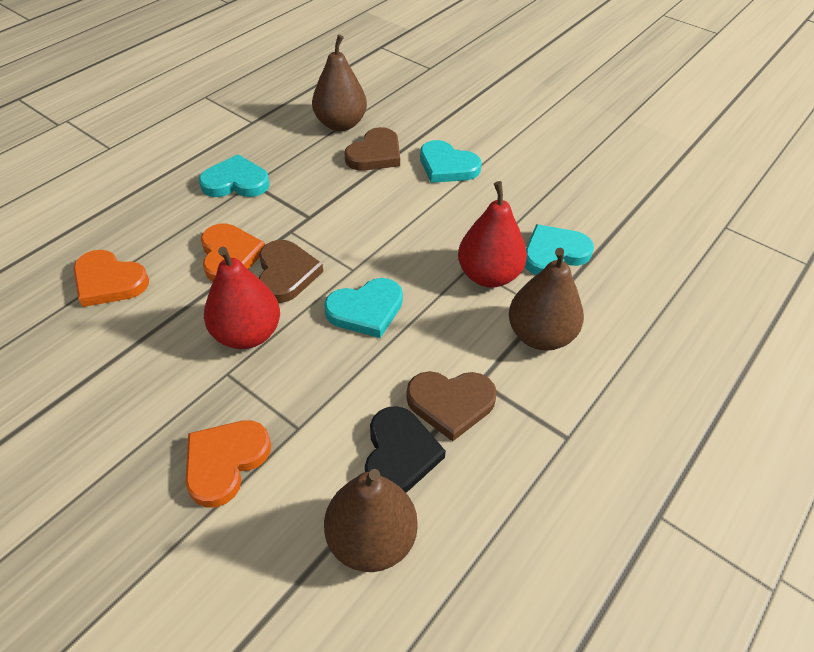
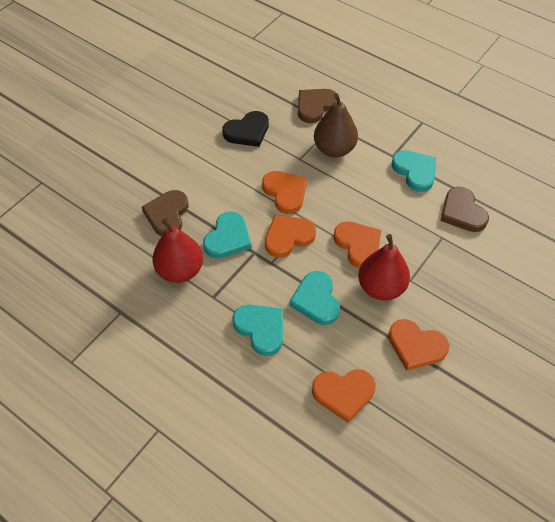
brown pear: [312,34,367,131] [324,469,418,572] [509,248,584,351] = 3 -> [314,93,358,158] = 1
orange heart: [74,250,149,307] [185,420,271,507] [201,224,265,282] = 3 -> [262,171,307,214] [265,215,316,258] [312,369,376,423] [334,221,381,269] [388,319,449,371] = 5

